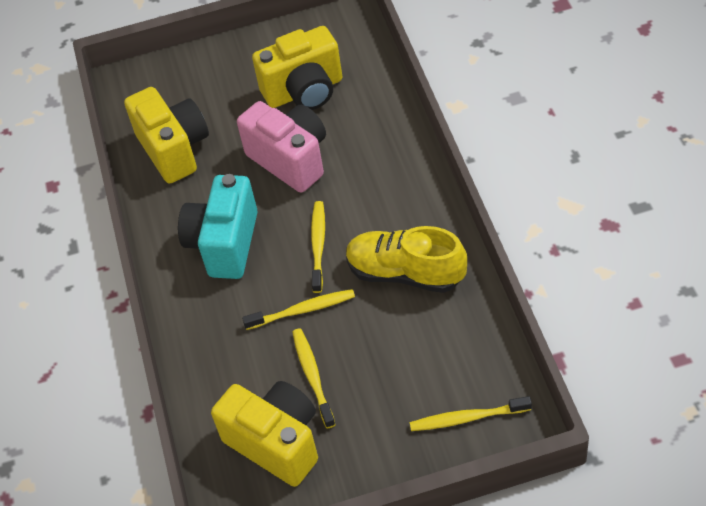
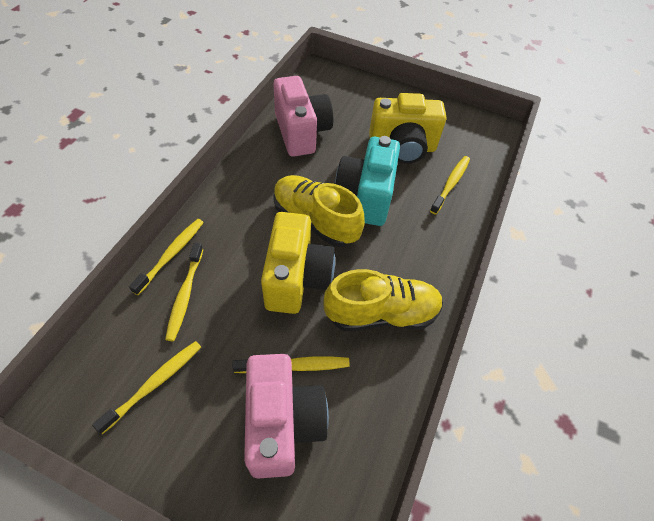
pink camera: [237,101,326,193] = 1 -> [244,354,329,479] [273,76,333,157] = 2
yellow camera: [124,87,209,183] [211,381,318,487] [252,26,343,110] = 3 -> [261,212,335,314] [369,93,446,164] = 2
yellow shoe: [346,226,467,293] = 1 -> [273,175,365,247] [323,269,443,331] = 2
yellow toothbrush: [242,289,355,330] [292,329,336,428] [311,201,325,293] [410,396,532,431] = 4 -> [92,341,201,434] [129,219,204,295] [165,243,203,341] [232,356,350,373] [430,156,470,214] = 5

